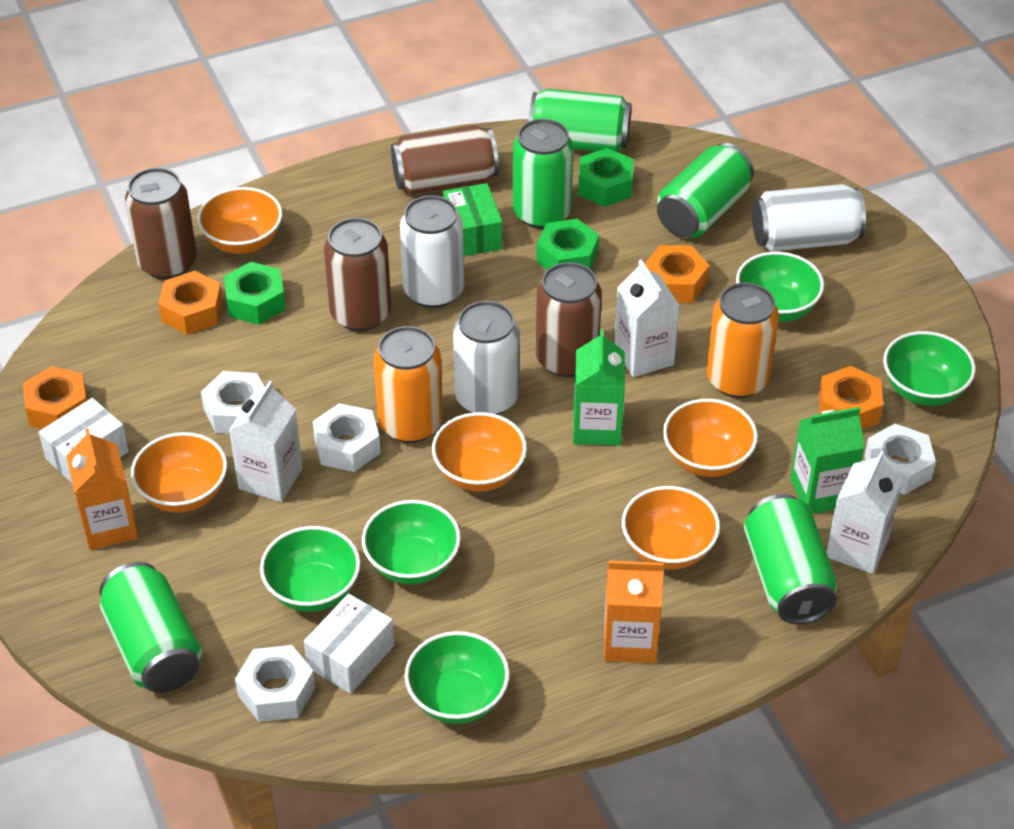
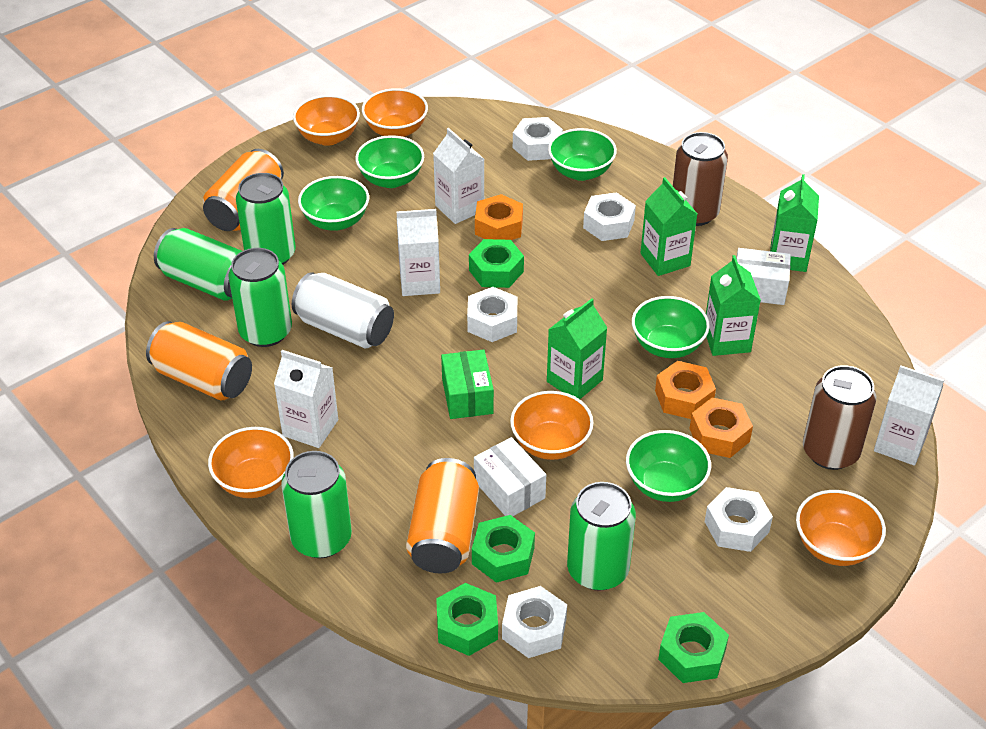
brown can: [125,168,197,279] [324,218,391,331] [391,125,499,194] [536,262,602,377] = 4 -> [673,132,728,226] [803,365,876,470] = 2
green carton: [573,329,625,446] [790,407,865,514] = 2 -> [547,298,607,399] [641,177,697,276] [706,255,761,356] [770,174,819,272] = 4
green nut: [224,262,286,325] [536,219,599,270] [578,148,633,207] = 3 -> [436,583,498,656] [469,239,524,288] [472,515,535,583] [658,612,729,683] = 4
orange can: [374,326,443,443] [707,283,779,398] = 2 -> [146,321,252,401] [203,149,284,231] [406,458,479,574] = 3
orange carton: [66,428,139,550] [604,561,664,663] = 2 -> none = 0
orange nut: [23,366,88,429] [158,271,223,335] [645,245,709,303] [818,366,883,430] = 4 -> [475,194,523,240] [655,361,716,419] [690,398,753,458] = 3
white can: [400,195,464,308] [453,301,519,415] [752,184,866,252] = 3 -> [292,272,394,348] = 1
white carton: [229,381,302,502] [614,260,680,377] [826,450,903,574] = 3 -> [274,350,338,448] [397,209,440,296] [433,128,484,224] [874,365,944,466] = 4
white nut: [201,371,265,434] [235,645,315,722] [313,403,381,472] [864,424,936,495] = 4 -> [467,287,517,342] [502,586,567,658] [513,117,563,161] [583,192,636,241] [705,487,773,552] = 5

